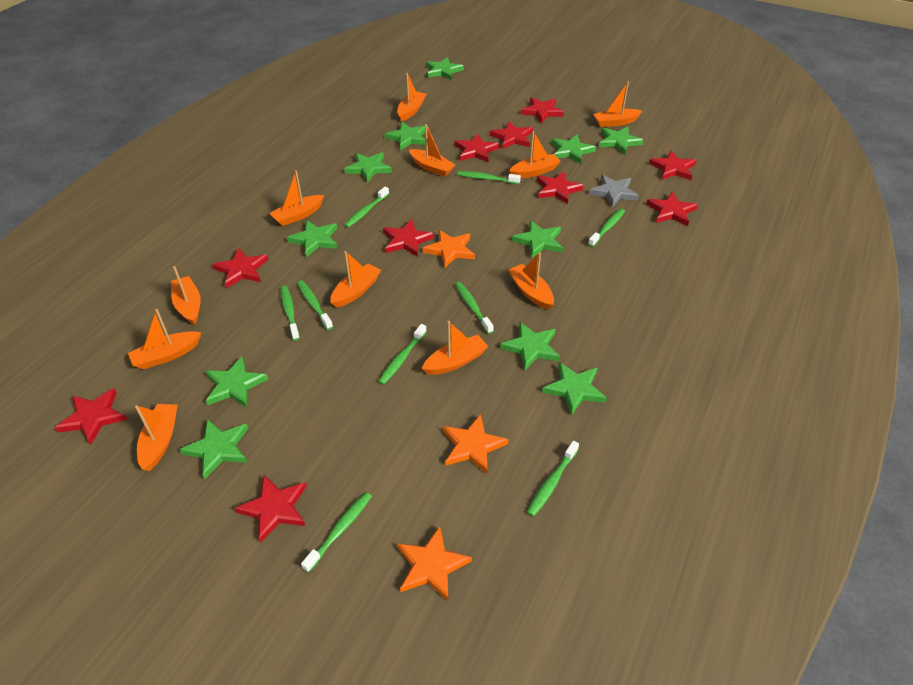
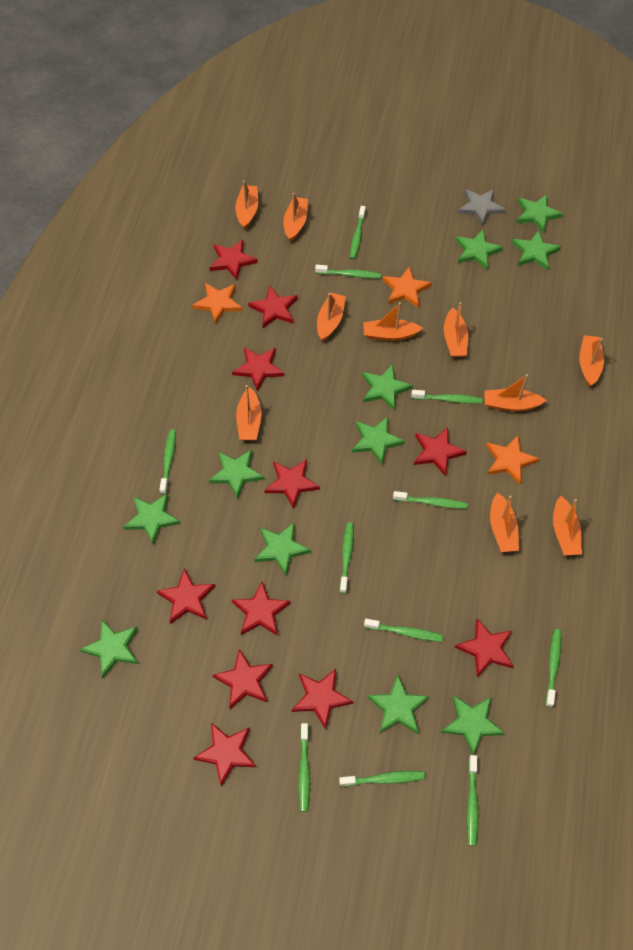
green toothbrush: [280,286,300,341] [297,280,333,330] [301,492,372,573] [344,187,389,228] [378,324,427,385] [455,282,494,334] [457,171,521,184] [527,441,579,517] [588,209,625,247] = 9 -> [159,429,176,494] [298,723,310,812] [315,265,381,278] [339,771,425,787] [340,522,354,593] [350,206,366,259] [364,619,444,642] [393,491,468,509] [411,390,482,403] [467,755,479,846] [546,629,561,707] = 11
orange boat: [128,309,202,369] [135,404,178,471] [171,266,201,325] [269,170,324,226] [330,251,381,308] [397,73,426,121] [409,124,455,177] [422,321,489,375] [508,253,554,310] [509,131,561,178] [593,81,642,127] = 11 -> [235,180,258,230] [236,385,262,440] [283,193,308,242] [317,293,346,341] [363,302,423,341] [444,302,468,357] [484,374,547,412] [490,493,519,552] [553,496,582,555] [579,335,604,387] = 10
red star: [55,388,127,445] [212,248,268,288] [234,475,307,543] [383,220,434,257] [454,134,499,162] [489,121,533,149] [521,97,564,124] [536,171,584,204] [646,192,698,226] [649,150,697,180] = 10 -> [157,568,215,624] [193,723,256,787] [209,240,258,280] [212,649,273,709] [232,347,284,391] [232,581,291,636] [248,286,298,328] [264,459,320,509] [292,669,353,730] [414,427,467,477] [455,619,514,677] = 11

